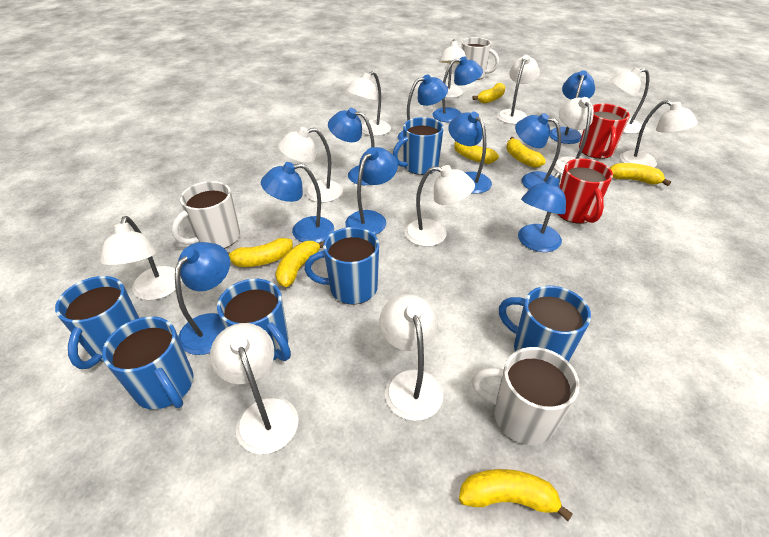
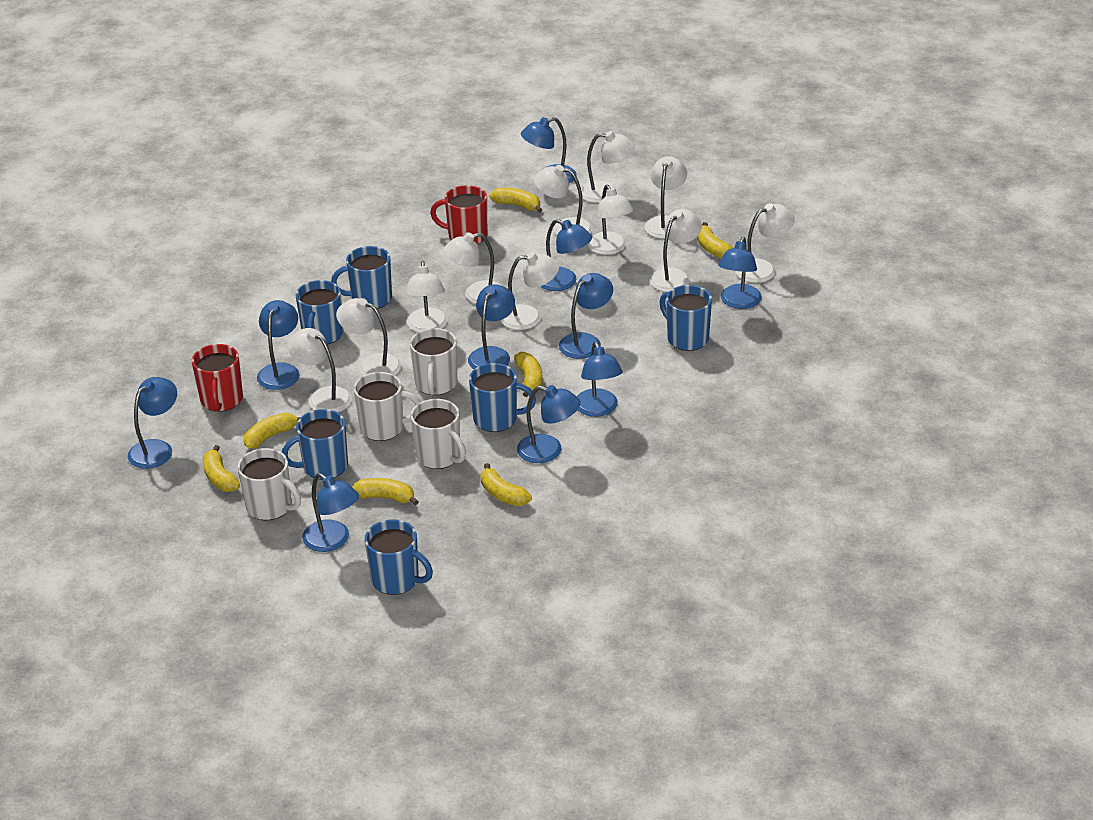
white mug: [172,181,240,249] [461,37,499,80] [472,347,580,445] = 3 -> [238,448,301,521] [354,372,420,441] [410,328,457,395] [410,399,466,469] = 4

